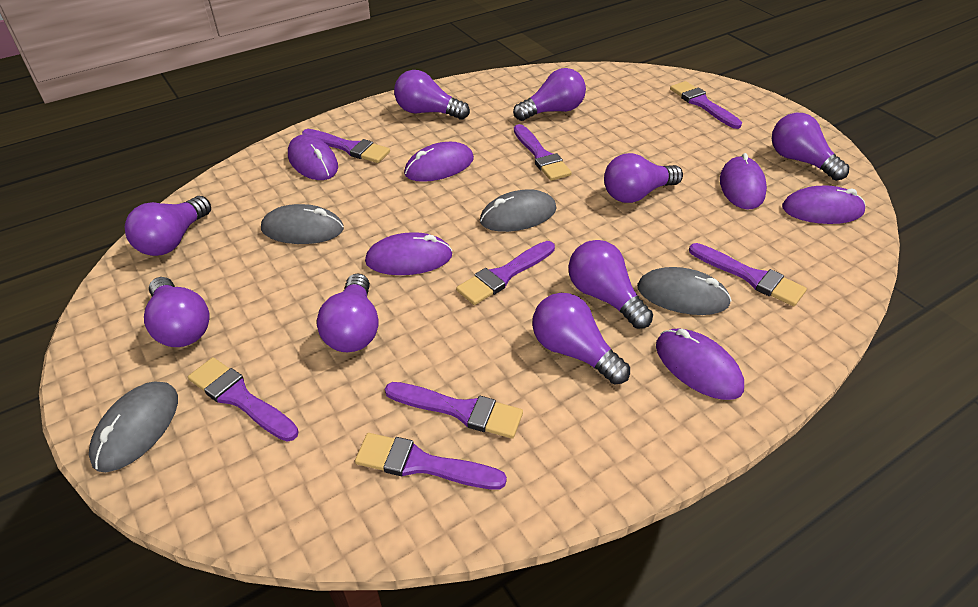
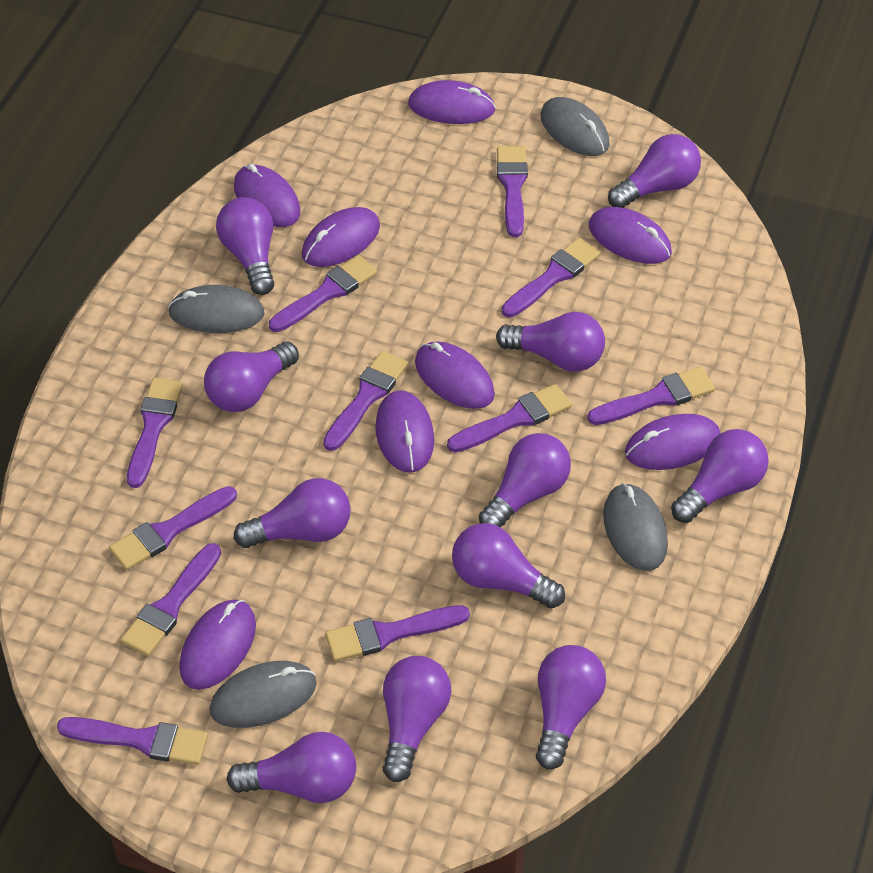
purple brush: [188,357,299,442] [302,129,390,163] [355,433,507,490] [385,382,523,439] [456,241,555,305] [514,124,572,181] [670,81,742,129] [689,243,807,306] = 8 -> [57,717,208,765] [109,486,237,570] [120,543,221,656] [127,378,183,488] [269,255,377,332] [323,351,408,451] [325,605,470,662] [447,384,572,453] [497,146,528,237] [502,238,600,317] [588,367,715,425] = 11
purple light bulb: [125,196,211,256] [144,277,209,347] [317,273,379,352] [394,70,470,120] [513,68,586,121] [532,293,630,384] [568,240,653,329] [604,153,683,203] [772,113,849,181] = 9 -> [204,342,299,412] [216,197,274,295] [226,732,356,803] [234,478,351,548] [382,656,451,782] [452,523,565,609] [479,433,571,528] [496,312,605,372] [536,645,606,769] [608,134,701,208] [671,429,769,523] = 11
purple mouse: [288,135,338,180] [365,232,453,275] [404,142,474,182] [656,328,744,400] [720,153,767,210] [782,186,866,224] = 6 -> [179,600,256,690] [234,164,300,227] [302,207,380,267] [375,390,434,473] [408,80,496,124] [415,341,495,409] [589,207,672,264] [625,414,720,470] = 8

